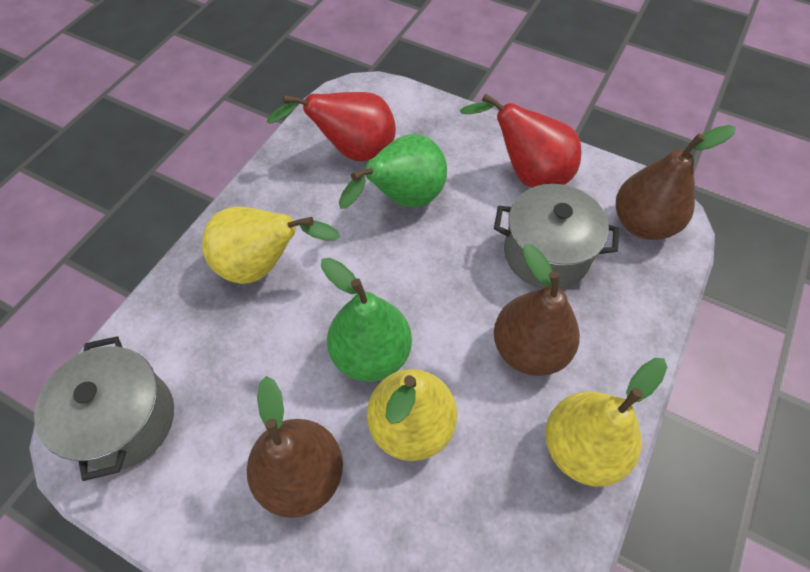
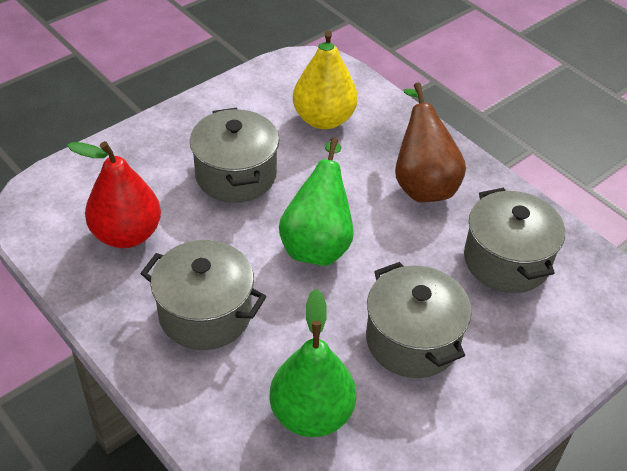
brown pear: [247,376,343,518] [494,244,580,376] [616,125,736,240] = 3 -> [395,82,466,203] = 1
grey pot: [34,336,174,481] [494,184,619,289] = 2 -> [140,240,266,350] [190,108,279,203] [366,262,471,378] [464,188,565,293] = 4
red pear: [266,92,396,161] [460,93,581,188] = 2 -> [67,141,161,248] = 1
yellow pear: [202,207,340,284] [367,369,457,461] [545,358,667,487] = 3 -> [293,30,358,129] = 1

